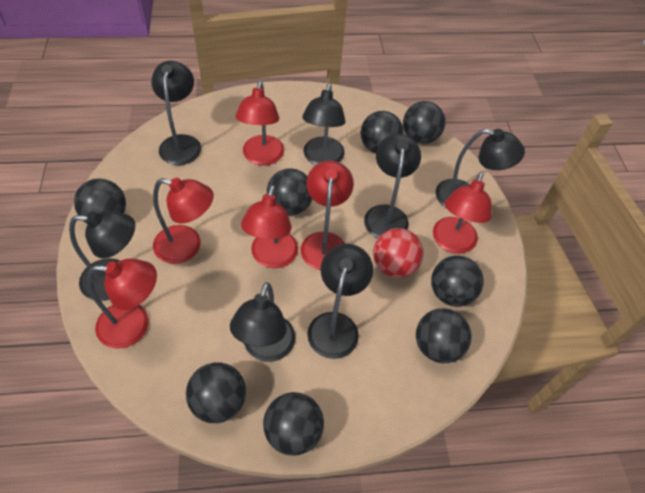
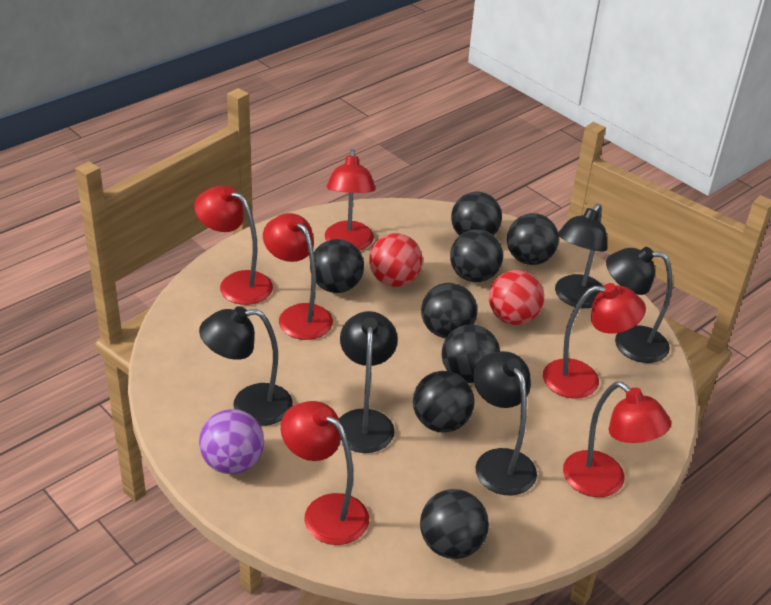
black lamp: [69,210,135,301] [151,61,201,165] [230,282,295,362] [302,83,346,165] [307,244,373,359] [364,134,421,238] [436,129,525,209] = 7 -> [199,306,293,426] [339,311,398,453] [473,351,537,496] [555,203,607,308] [606,247,672,363] = 5
purple ball: none = 0 -> [199,409,264,474] = 1
red ball: [373,228,423,278] = 1 -> [369,233,423,287] [489,270,544,325] = 2

